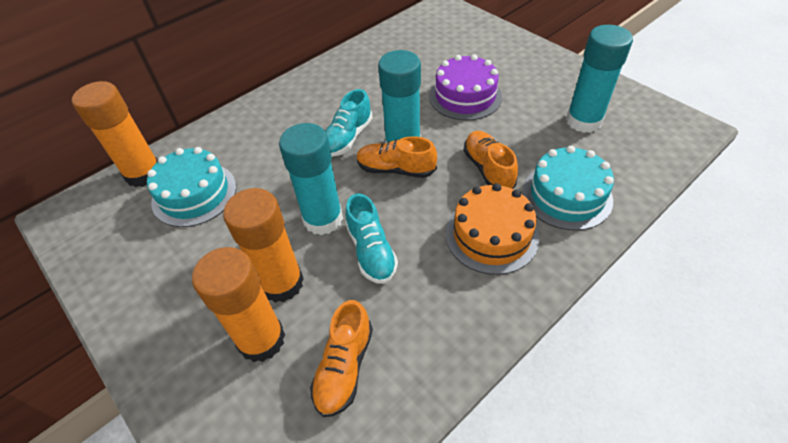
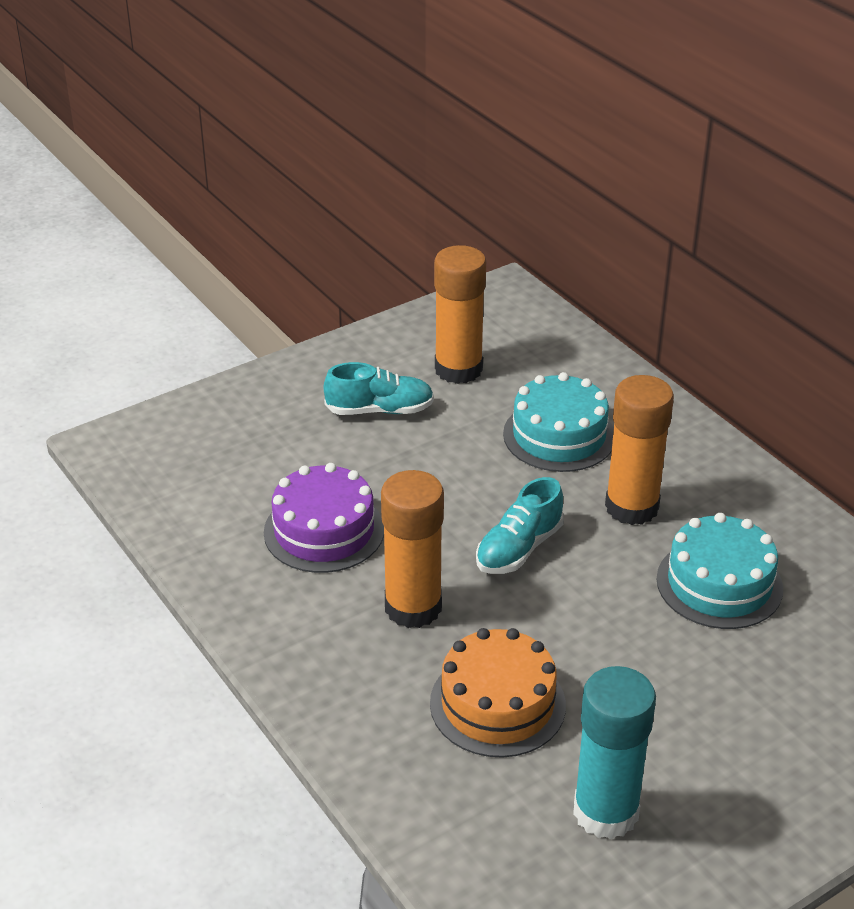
orange shoe: [310,300,373,417] [356,136,437,178] [464,131,518,189] = 3 -> none = 0
turquoise glue stick: [279,123,343,235] [378,50,421,144] [566,25,633,133] = 3 -> [573,666,656,839] = 1

